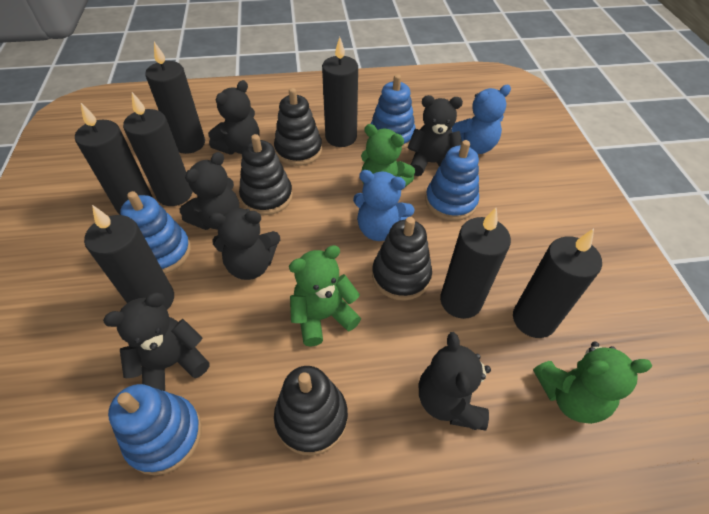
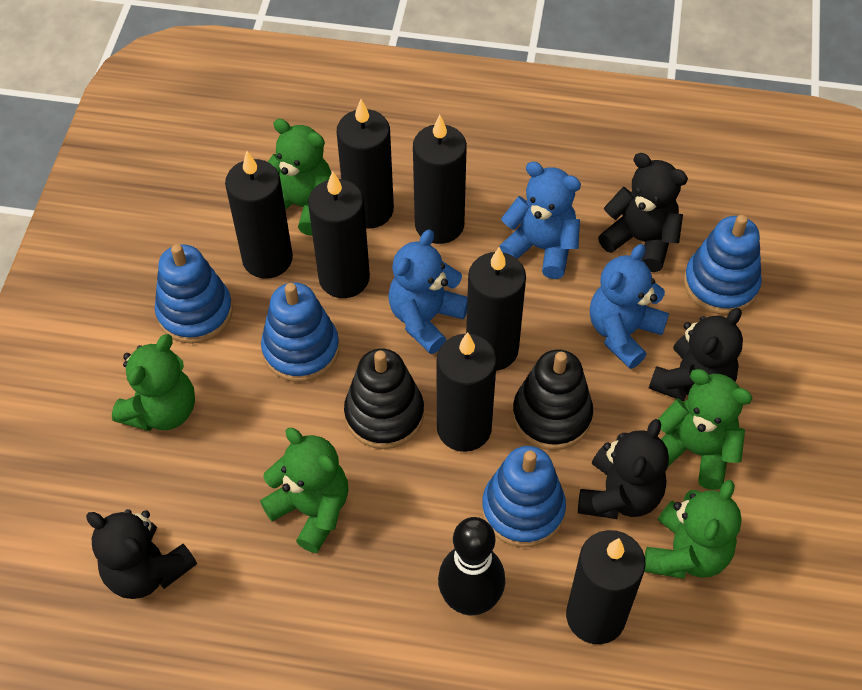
black bowling pin: none = 0 -> [438,517,505,616] = 1
black stacking toy: [239,134,293,215] [274,88,322,166] [274,366,348,456] [372,217,432,301] = 4 -> [344,349,424,449] [512,350,593,450] = 2
black teddy bear: [103,293,210,391] [179,152,240,230] [208,80,260,154] [209,208,280,280] [407,95,463,176] [419,332,491,431] = 6 -> [86,509,197,599] [578,419,669,519] [598,153,688,272] [649,308,743,401] = 4
blue teddy bear: [353,170,415,241] [452,85,511,154] = 2 -> [388,230,467,354] [498,161,581,279] [590,244,669,369] = 3
green teddy bear: [289,245,361,347] [361,124,415,187] [533,341,652,424] = 3 -> [112,334,195,431] [260,428,348,553] [268,119,331,236] [644,480,742,579] [658,369,753,490] = 5

